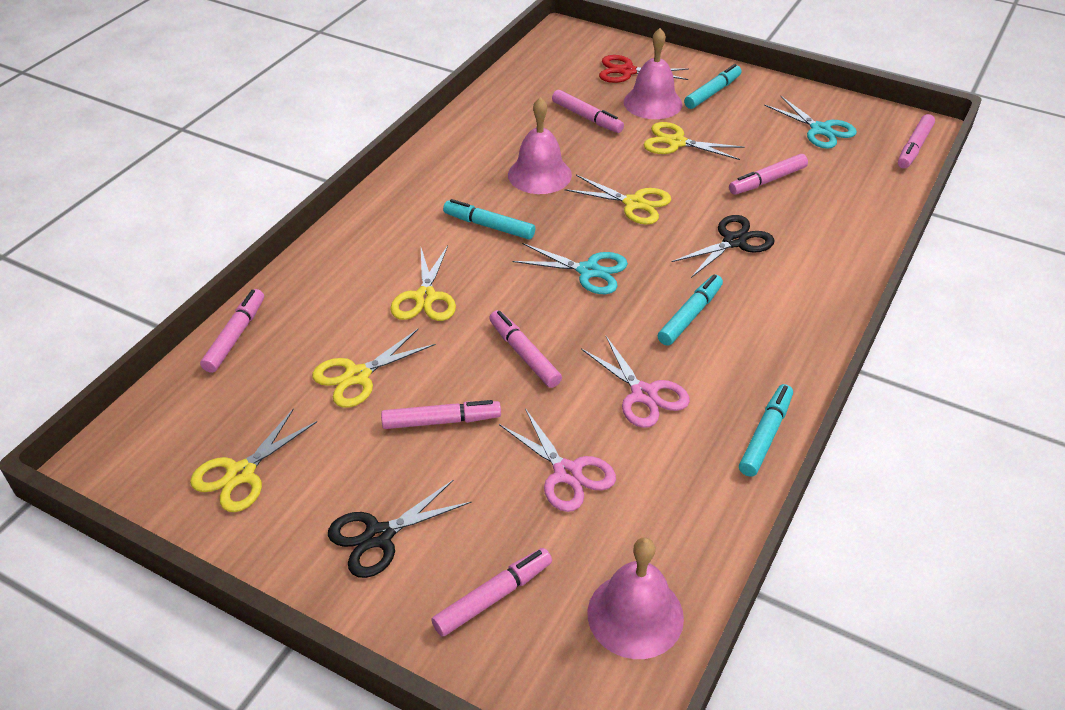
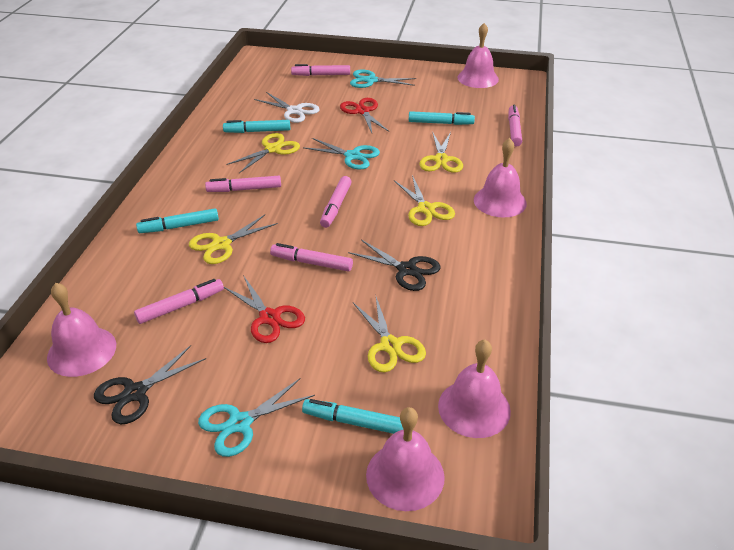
pink bell: [508,97,572,194] [587,537,684,659] [624,28,682,119] = 3 -> [47,283,116,377] [366,407,445,511] [438,340,511,438] [457,23,499,88] [474,138,527,217] = 5
pink marker: [200,289,264,373] [381,400,501,429] [431,548,552,637] [489,310,562,388] [552,90,624,133] [729,154,808,194] [898,114,935,169] = 7 -> [134,279,224,324] [205,176,281,192] [270,243,353,272] [291,64,350,76] [320,176,351,228] [508,105,522,146] = 6
pink scissors: [499,408,616,512] [581,336,690,428] = 2 -> none = 0
red scissors: [599,55,689,83] = 1 -> [224,275,305,343] [340,98,389,133] = 2
turquoise scissors: [513,243,628,294] [764,95,857,149] = 2 -> [198,378,315,457] [303,138,380,170] [350,69,416,88] = 3
white scissors: none = 0 -> [254,92,320,123] = 1

